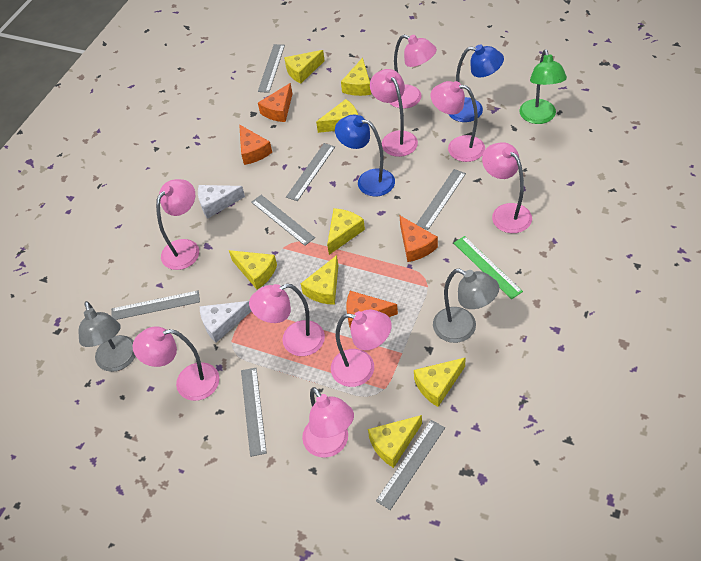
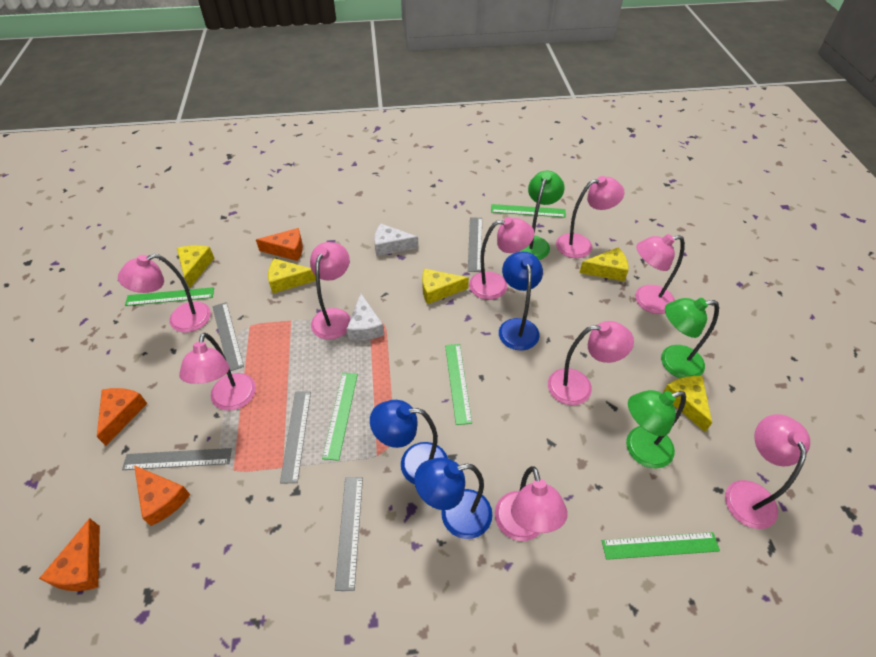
blue lamp: [335,115,395,196] [449,44,504,122] = 2 -> [370,400,448,485] [414,457,492,539] [499,252,543,350] = 3
green lamp: [519,49,567,124] = 1 -> [519,171,564,260] [626,390,686,468] [661,298,719,378] = 3
green ruler: [454,236,523,299] = 1 -> [125,287,214,306] [322,373,358,461] [445,344,472,425] [491,204,566,218] [602,532,720,560] = 5
grey lamp: [79,301,135,372] [433,269,499,343] = 2 -> none = 0
grey ruler: [111,290,200,320] [241,368,267,457] [251,195,315,246] [258,44,285,93] [286,143,335,201] [376,420,445,510] [416,169,466,230] = 7 -> [122,448,232,470] [212,302,244,371] [280,392,311,483] [335,477,363,591] [468,217,482,272] = 5
yellow cheese: [229,250,277,290] [284,50,325,84] [300,255,338,305] [316,99,358,133] [327,208,365,255] [341,58,371,96] [368,415,422,468] [414,357,466,407] = 8 -> [177,245,214,288] [268,258,316,293] [422,269,469,304] [579,247,629,282] [663,376,712,432] = 5

